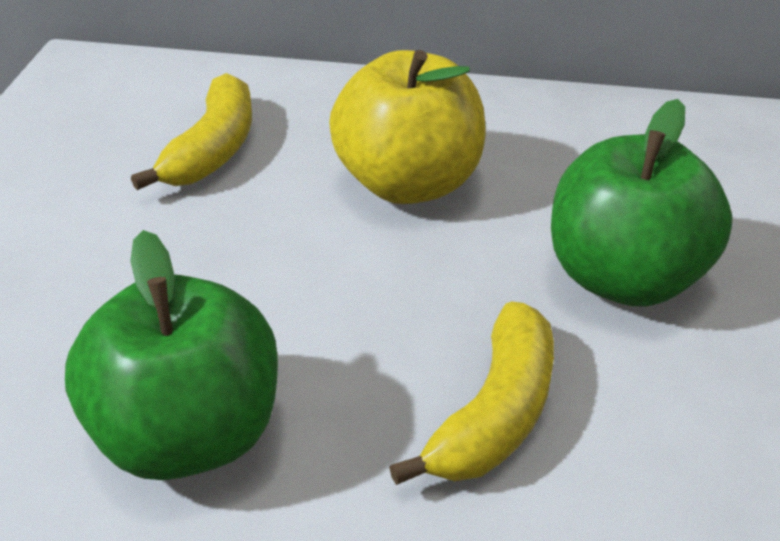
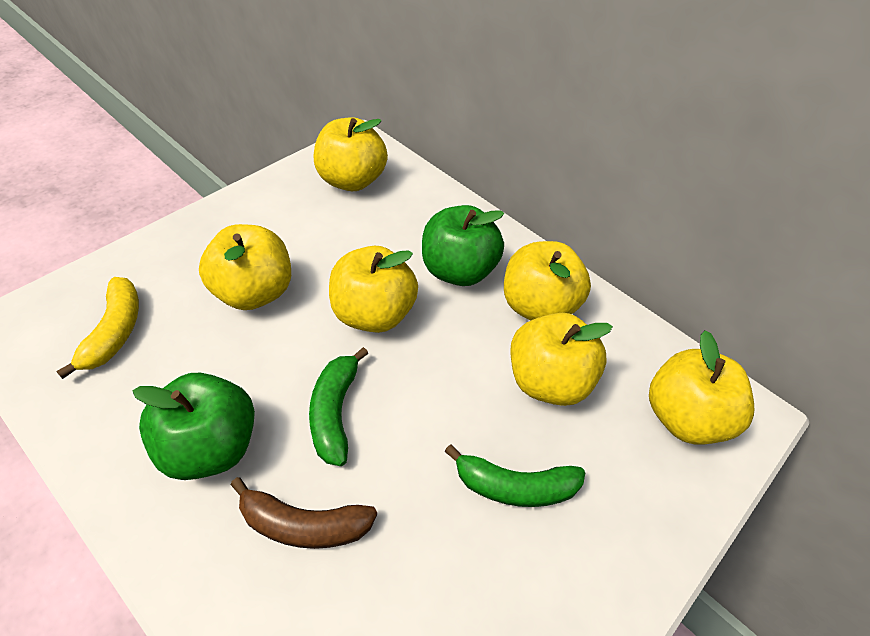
brown banana: none = 0 -> [230,477,377,549] = 1
green banana: none = 0 -> [309,347,369,466] [444,444,585,507] = 2
yellow apple: [329,50,485,204] = 1 -> [199,224,291,310] [314,117,388,191] [329,246,418,333] [504,241,591,320] [510,313,613,406] [649,330,754,445] = 6
yellow banana: [131,73,252,190] [389,301,554,485] = 2 -> [56,277,139,379] = 1

